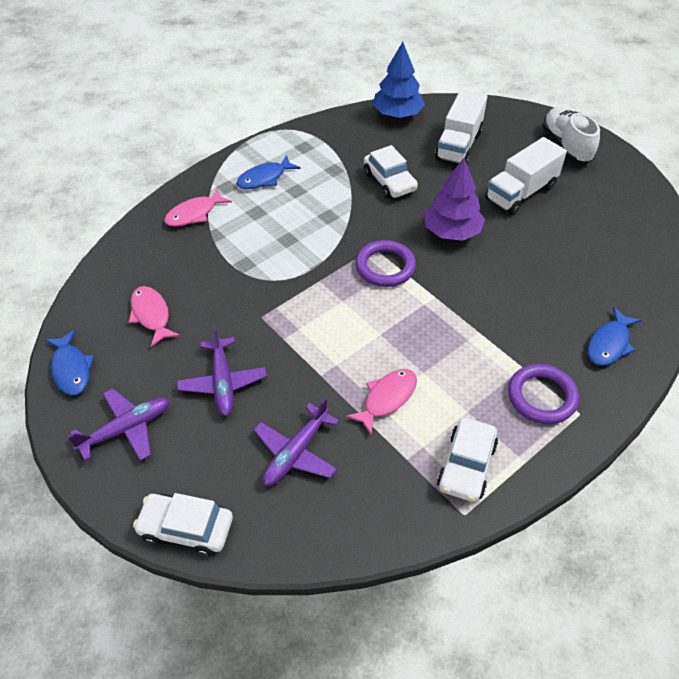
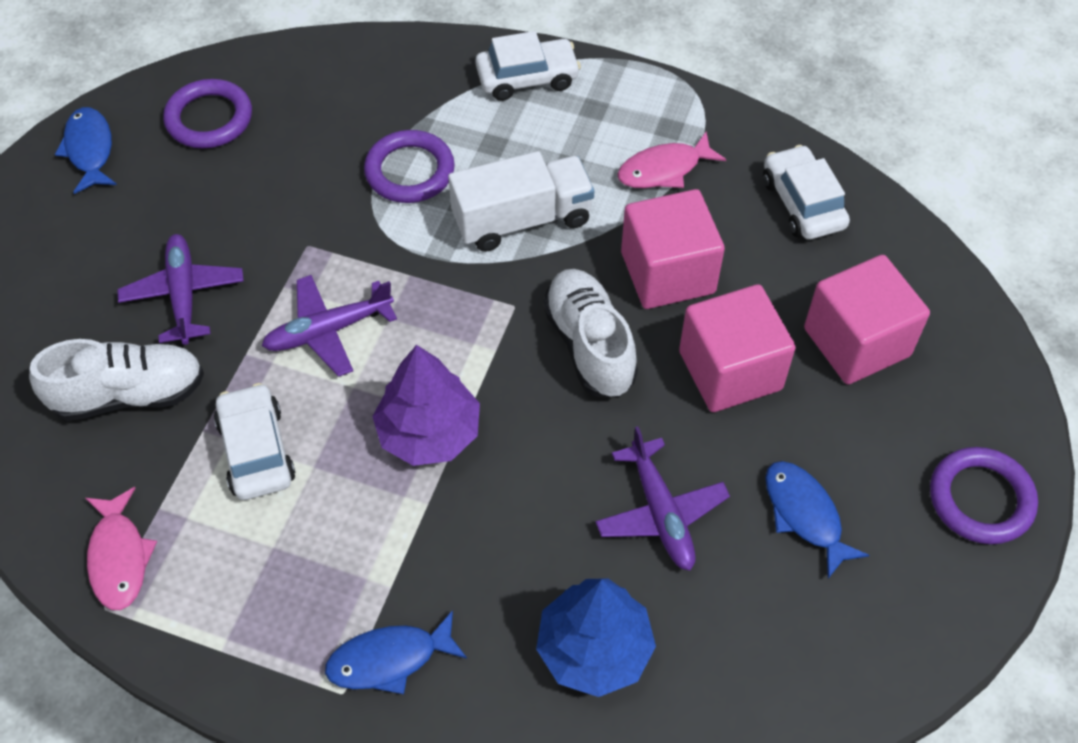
pink cube: none = 0 -> [621,189,725,309] [679,284,796,412] [804,255,930,384] = 3
pink fish: [129,286,180,347] [164,188,232,227] [346,369,417,436] = 3 -> [85,487,157,610] [617,132,726,188] = 2
purple ring: [355,240,416,287] [508,364,579,424] = 2 -> [163,79,252,148] [364,130,455,203] [930,447,1038,544] = 3
white shoe: [542,107,600,164] = 1 -> [29,339,204,421] [543,269,638,398] = 2
white truck: [435,89,488,164] [486,137,567,215] = 2 -> [448,151,594,252] = 1

